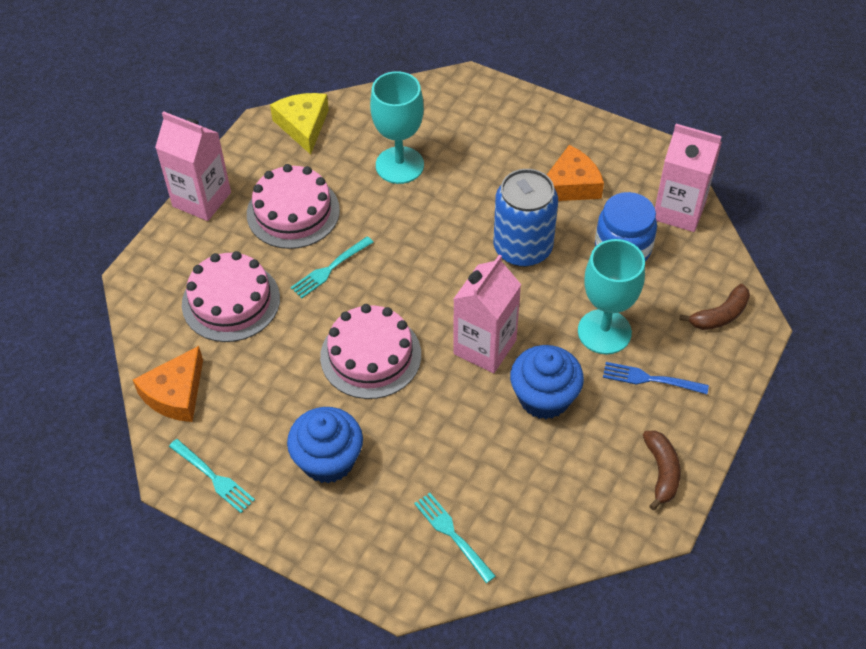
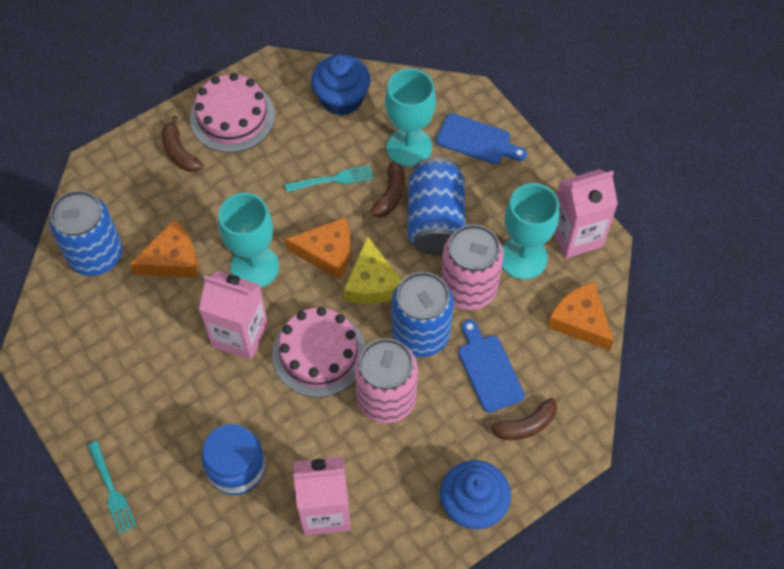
blue can: [493,169,558,267] = 1 -> [49,190,122,276] [392,272,454,357] [408,157,465,255] = 3
blue cutting board: none = 0 -> [436,113,527,164] [458,319,525,413] = 2
blue fork: [603,362,709,394] = 1 -> none = 0
brown banana: [643,430,681,510] [680,284,750,330] = 2 -> [162,115,203,172] [362,162,405,219] [482,398,557,440] = 3
orange cheese: [133,346,203,422] [547,145,604,201] = 2 -> [130,220,198,278] [285,218,350,280] [547,282,614,350] = 3
pink cake: [182,251,280,342] [247,164,340,249] [320,304,421,399] = 3 -> [190,73,275,153] [272,307,366,398] = 2
pink can: none = 0 -> [354,338,418,423] [441,224,504,310] = 2
turquoise fork: [169,439,255,513] [291,236,374,298] [414,493,496,583] = 3 -> [87,441,136,534] [285,165,373,192] = 2
turquoise goblet: [370,71,424,184] [578,239,645,354] = 2 -> [218,193,279,288] [385,68,436,167] [502,183,559,279] = 3

